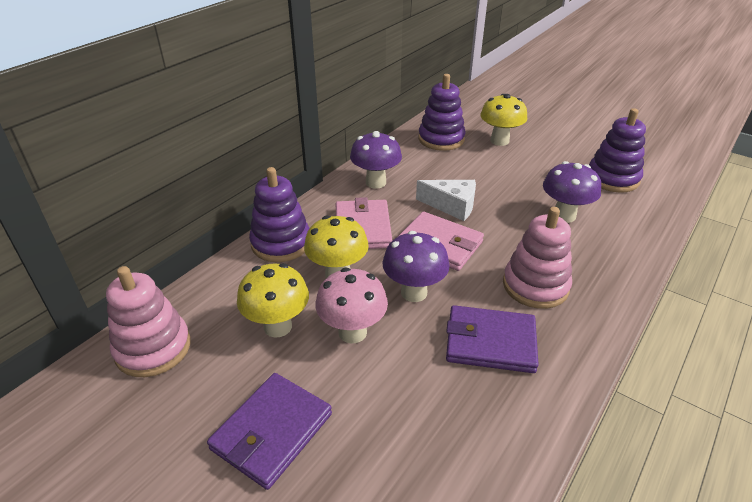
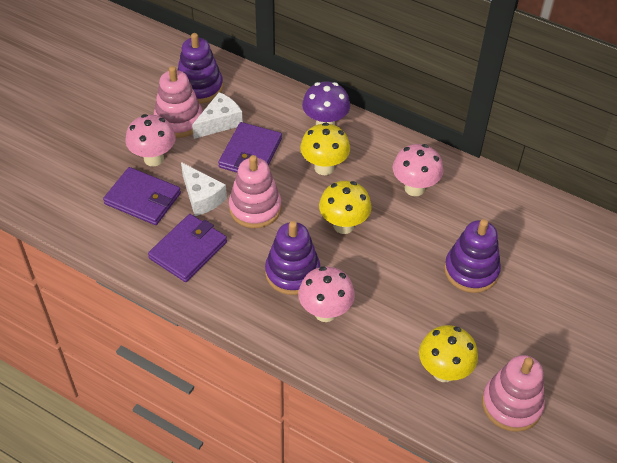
pink mushroom: [315,268,388,344] = 1 -> [125,114,176,166] [298,266,355,322] [393,144,443,196] = 3
pink stacking toy: [106,266,191,377] [503,207,572,309] = 2 -> [154,66,203,138] [229,155,282,228] [482,355,545,432] = 3
pink wallet: [336,197,392,249] [399,212,484,271] = 2 -> none = 0
purple mushroom: [350,131,402,189] [382,231,450,302] [543,161,601,223] = 3 -> [302,81,350,125] = 1
purple wallet: [207,373,332,490] [446,305,539,373] = 2 -> [103,167,181,225] [148,214,227,282] [218,122,282,172] = 3
white cheese: [416,180,476,221] = 1 -> [181,162,227,216] [192,92,243,139] = 2

